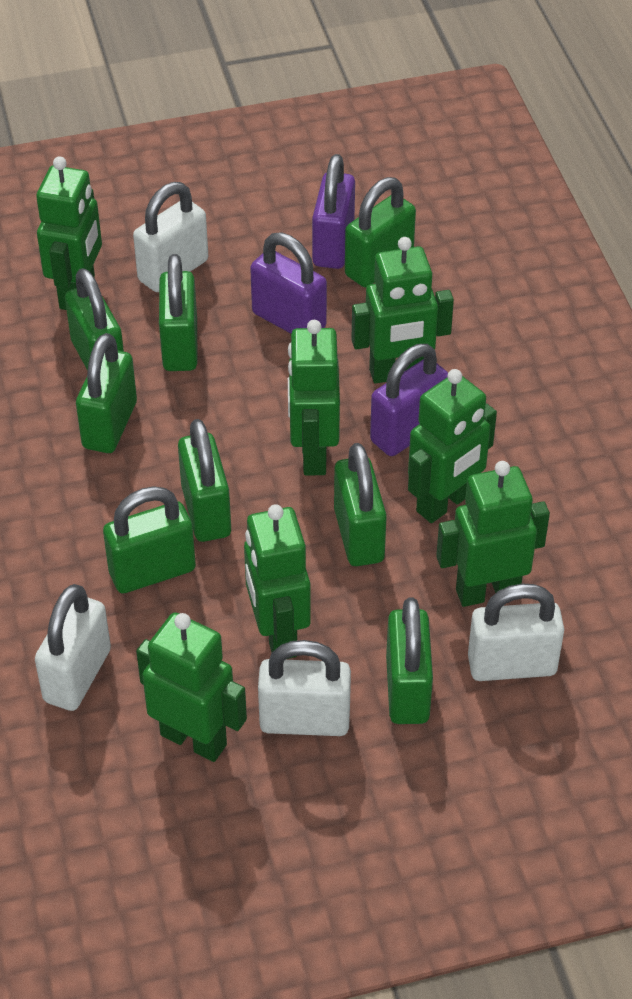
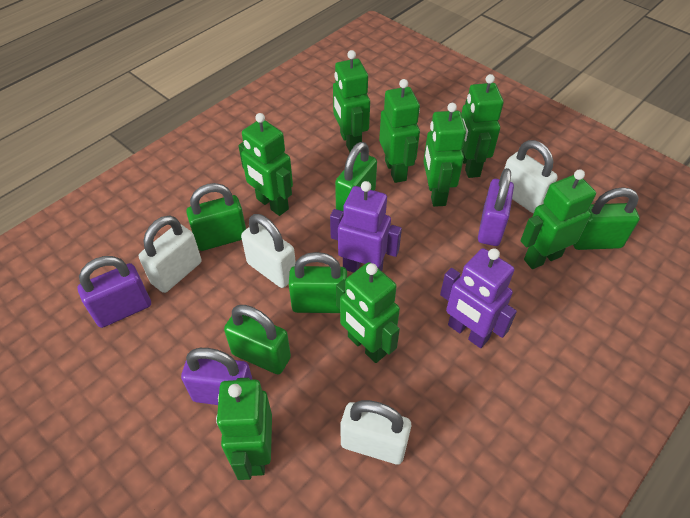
green padlock: [65,268,124,371] [76,333,137,453] [103,486,196,594] [159,254,197,371] [178,419,231,542] [334,443,387,566] [345,177,416,287] [386,597,433,724] = 8 -> [186,183,246,251] [224,305,291,375] [289,252,347,313] [335,142,377,211] [573,187,640,250] = 5
green robot: [36,156,102,310] [136,612,247,762] [244,504,311,659] [288,320,340,476] [351,237,454,383] [408,369,497,523] [436,461,550,607] = 7 -> [216,378,272,480] [238,113,293,216] [333,50,370,152] [336,262,400,363] [379,79,420,183] [423,103,466,207] [461,74,504,178] [521,169,596,269] = 8
purple robot: none = 0 -> [330,181,402,273] [440,248,517,348] = 2

